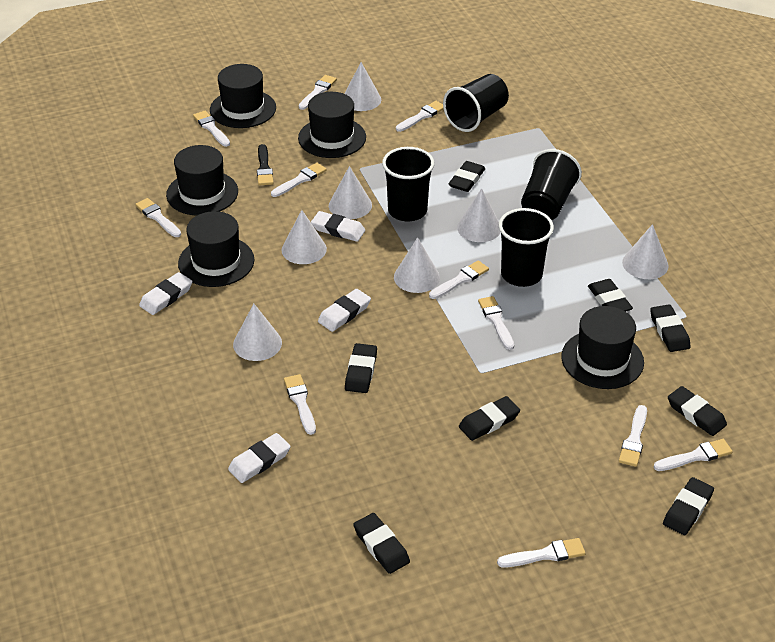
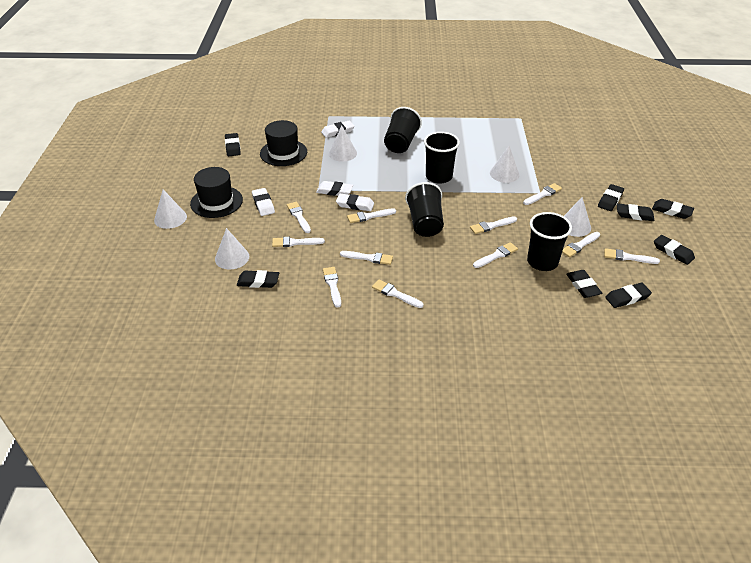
black brush: [257,144,273,186] = 1 -> none = 0
black hat: [166,145,238,216] [178,211,254,287] [210,64,276,128] [298,92,366,158] [561,306,644,389] = 5 -> [190,167,243,218] [260,120,307,166] = 2
white cone: [233,304,282,361] [281,210,327,264] [329,166,372,219] [344,62,381,111] [394,237,440,293] [457,188,501,242] [622,224,669,279] = 7 -> [154,190,187,229] [215,228,249,269] [329,126,357,162] [490,146,520,183] [564,197,591,237] = 5

